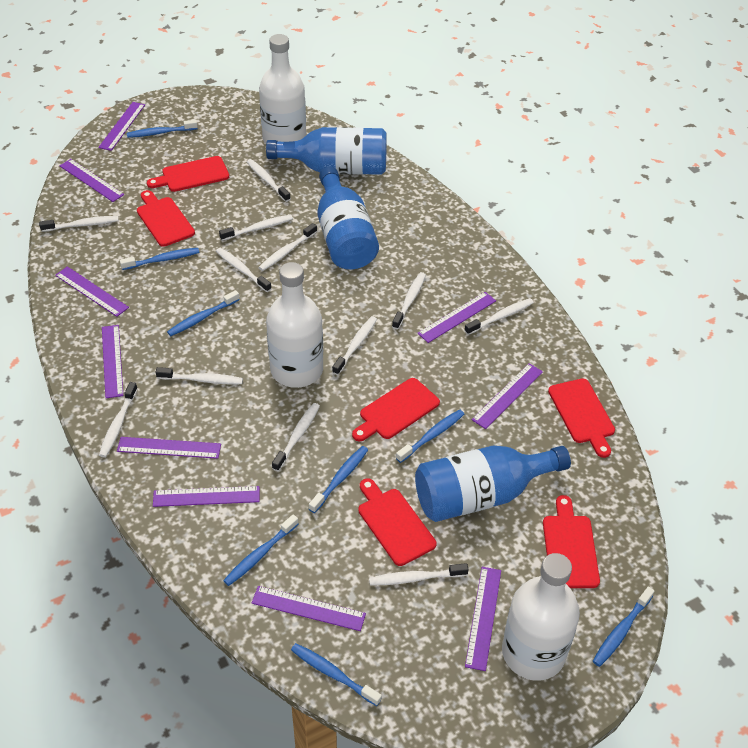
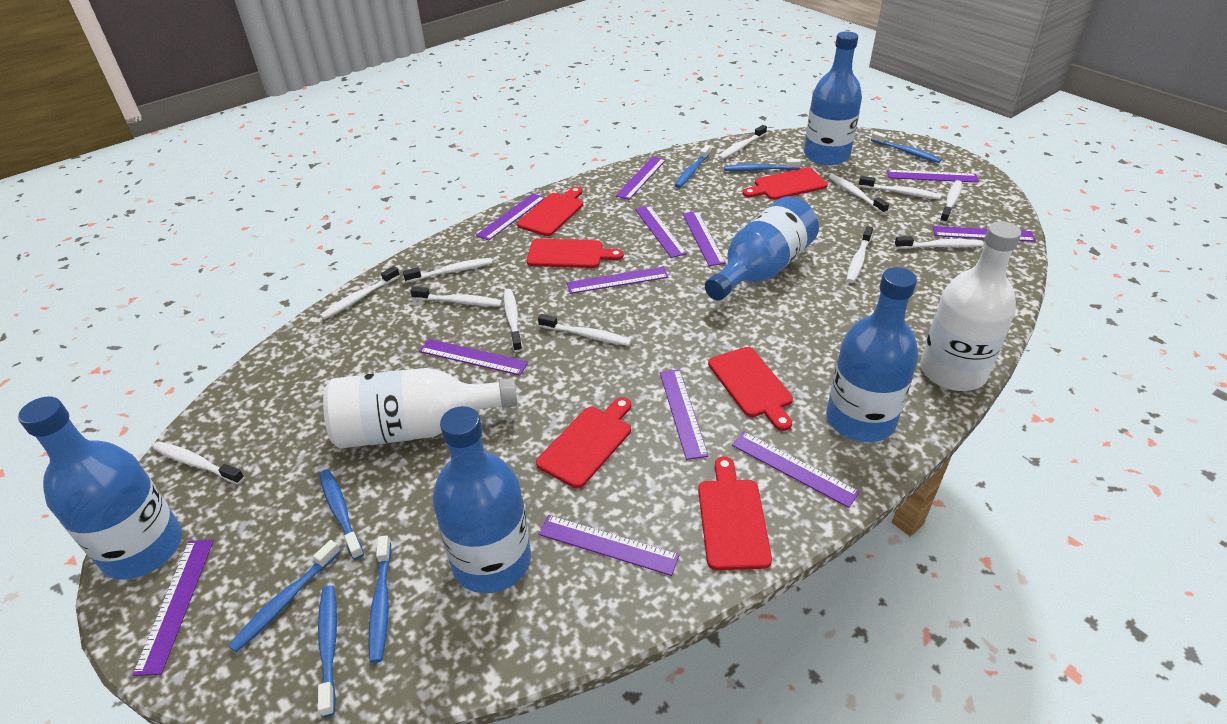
blue bottle: [266,127,387,175] [317,167,379,270] [415,446,571,522] = 3 -> [18,396,182,580] [432,406,531,593] [705,196,819,301] [804,31,862,166] [826,267,918,442] = 5
blue toothbrush: [120,248,200,270] [127,119,198,138] [167,290,240,336] [223,514,298,586] [291,643,382,706] [309,446,368,513] [396,409,464,463] [593,586,655,667] = 8 -> [228,540,341,652] [318,585,337,717] [319,469,364,560] [369,535,391,663] [674,145,710,188] [724,159,801,171] [871,131,942,163] = 7
purple ruler: [55,266,129,317] [59,159,124,202] [98,102,145,151] [102,325,123,398] [117,437,221,459] [153,486,259,507] [252,586,366,631] [417,292,496,343] [465,567,501,671] [472,363,543,429] = 10 -> [133,540,214,676] [419,339,528,375] [476,193,545,241] [539,515,679,576] [567,267,668,294] [615,157,666,200] [635,205,687,258] [660,369,709,460] [682,211,726,266] [732,432,860,508] [887,170,979,183] [933,226,1036,242] = 12
white bottle: [259,34,306,144] [266,262,323,388] [502,553,580,681] = 3 -> [323,368,518,449] [920,221,1021,391] = 2

